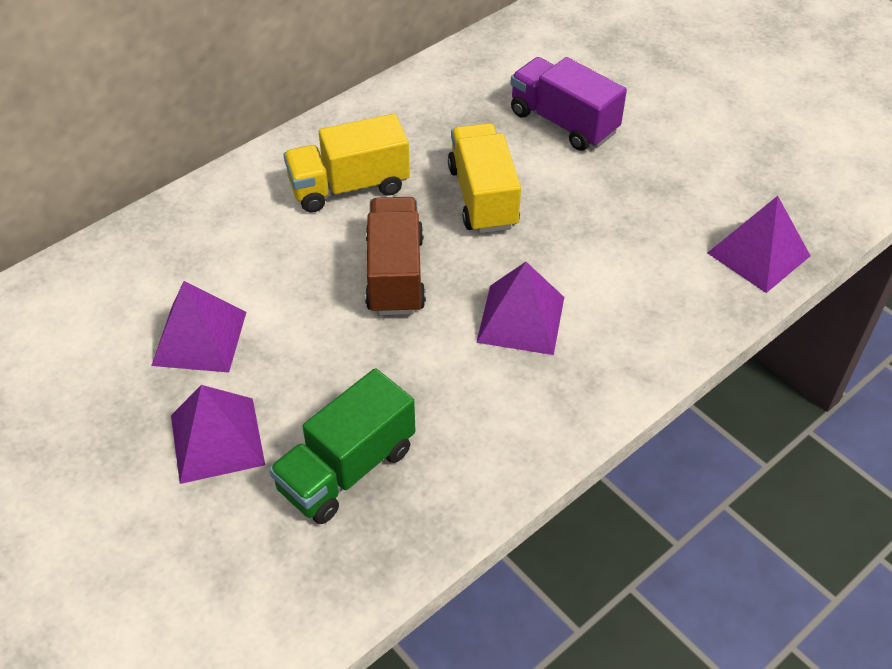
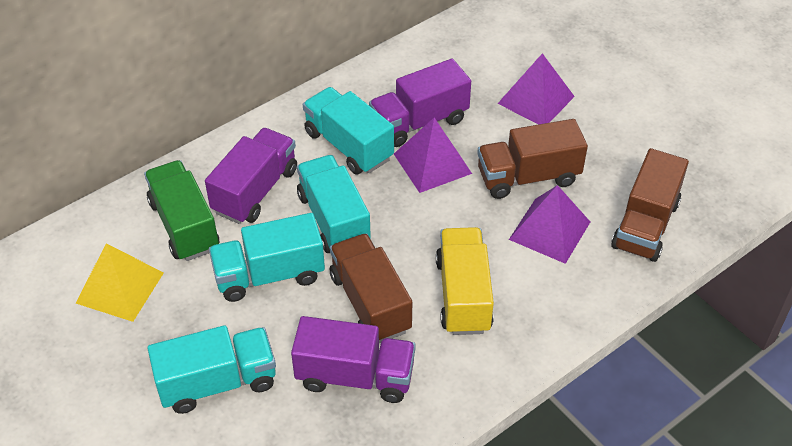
brown truck: [365,197,426,316] = 1 -> [330,233,412,343] [477,119,588,199] [611,148,689,262] = 3
purple pyramid: [151,281,246,373] [171,385,265,484] [476,262,564,355] [708,196,811,293] = 4 -> [394,118,472,193] [497,53,575,125] [509,185,590,264] = 3
purple truck: [510,57,627,151] = 1 -> [205,128,297,224] [291,316,416,403] [369,59,471,147] = 3
turquoise truck: none = 0 -> [147,325,276,414] [209,213,325,302] [297,155,371,253] [303,87,394,175] = 4
yellow pyramid: none = 0 -> [76,243,164,322] = 1
yellow truck: [283,114,410,213] [448,123,521,233] = 2 -> [436,227,494,335] = 1

